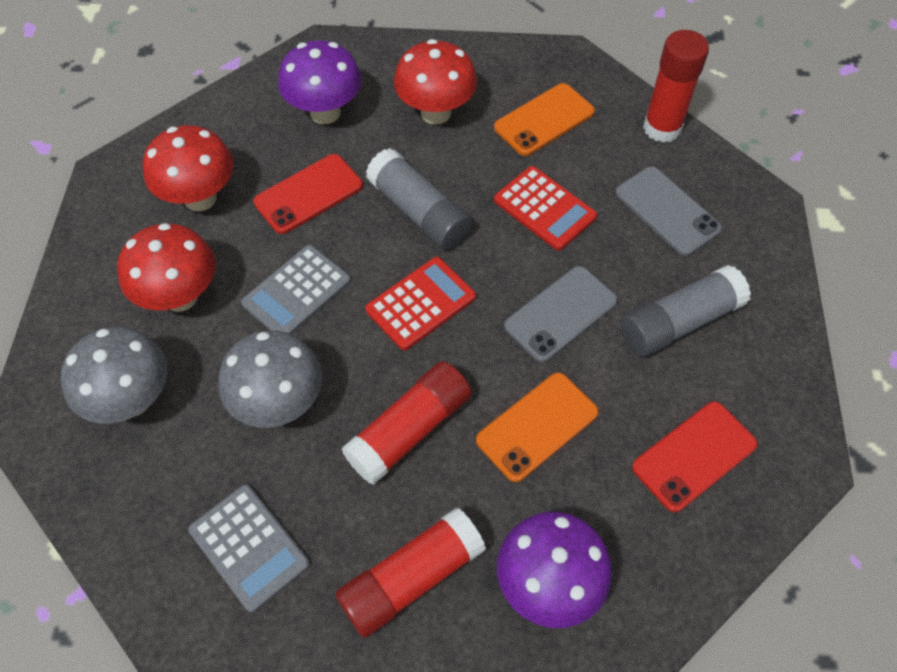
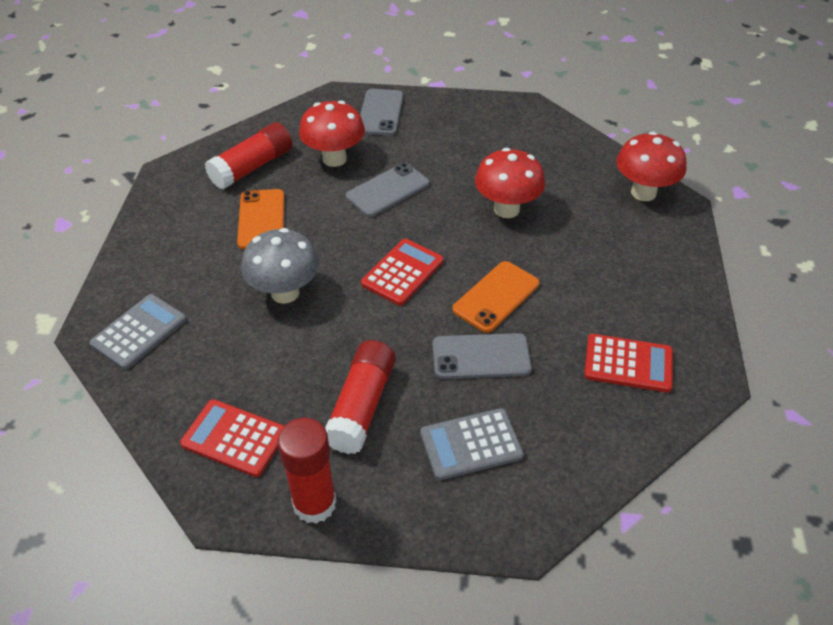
grey glue stick: [366,148,472,250] [621,265,751,357] = 2 -> none = 0
grey mushroom: [61,327,168,423] [218,330,322,428] = 2 -> [241,228,319,304] = 1
grey phone: [504,266,618,362] [616,167,722,256] = 2 -> [346,163,429,217] [360,89,403,136] [433,333,532,379] = 3
purple mushroom: [278,40,362,124] [497,512,612,628] = 2 -> none = 0
red calculator: [365,257,476,350] [494,166,597,251] = 2 -> [180,399,284,477] [361,239,444,306] [584,334,673,392] = 3
red phone: [253,154,363,234] [632,401,758,512] = 2 -> none = 0

